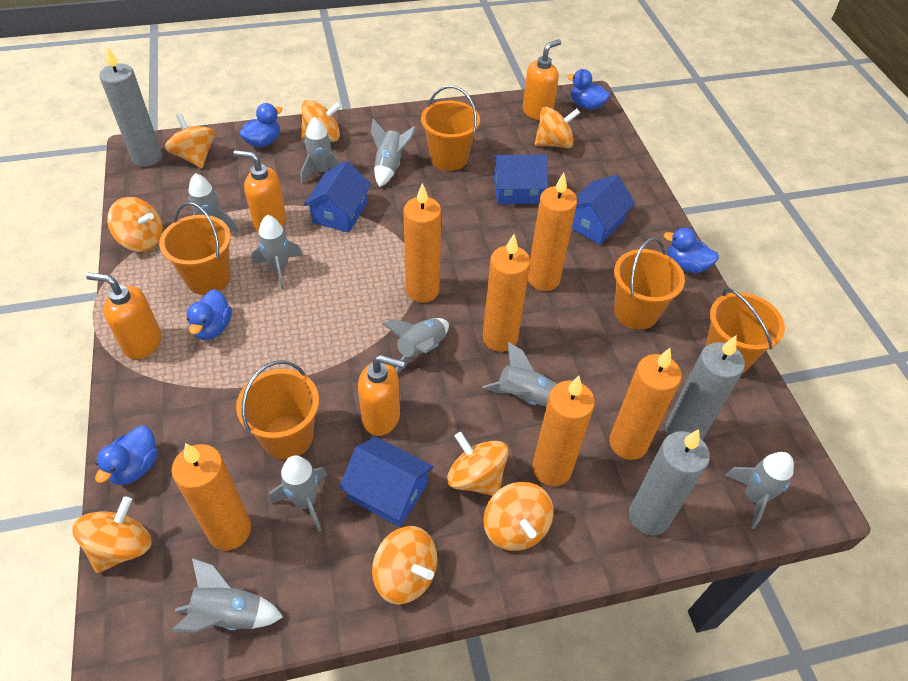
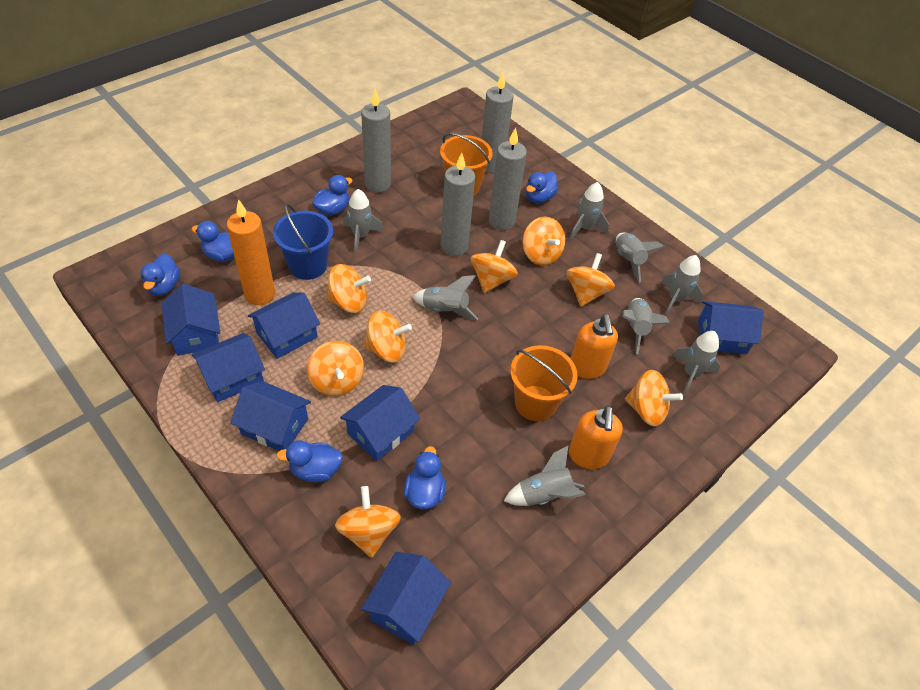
blue bucket: none = 0 -> [273,204,333,280] = 1
blue duck: [95,426,158,485] [186,289,232,340] [239,103,283,147] [567,69,610,110] [663,228,719,273] = 5 -> [141,253,180,296] [191,221,234,262] [276,440,343,482] [312,175,353,216] [404,446,446,510] [526,172,558,203] = 6
blue house: [303,161,372,233] [339,436,434,527] [493,155,548,204] [572,175,635,245] = 4 -> [162,284,221,356] [191,333,265,402] [230,381,311,451] [248,292,320,359] [340,385,420,461] [361,552,451,645] [698,301,764,354] = 7
grey candle: [99,46,162,167] [629,429,710,536] [665,336,745,440] = 3 -> [361,89,391,192] [440,153,475,256] [482,72,514,174] [489,128,527,230] = 4
grey rocket: [172,558,283,633] [188,173,239,233] [252,215,302,290] [269,455,327,532] [300,117,341,184] [371,119,416,187] [382,318,449,373] [483,342,557,407] [724,452,794,529] = 9 -> [343,189,384,253] [413,275,478,320] [504,446,586,506] [570,182,609,239] [616,233,665,282] [623,298,670,354] [661,255,703,315] [672,331,720,394] = 8
orange bucket: [159,202,231,295] [236,360,319,460] [421,86,480,171] [614,237,685,330] [705,288,785,373] = 5 -> [440,133,493,195] [510,345,578,421] = 2
orange candle: [171,443,251,550] [403,183,441,303] [483,234,530,352] [528,173,577,291] [532,376,595,486] [609,348,682,460] = 6 -> [227,199,275,305] = 1
orange soap dispenser: [86,273,161,359] [233,150,286,233] [358,355,405,436] [523,39,561,120] = 4 -> [569,406,623,469] [571,314,618,379] = 2

